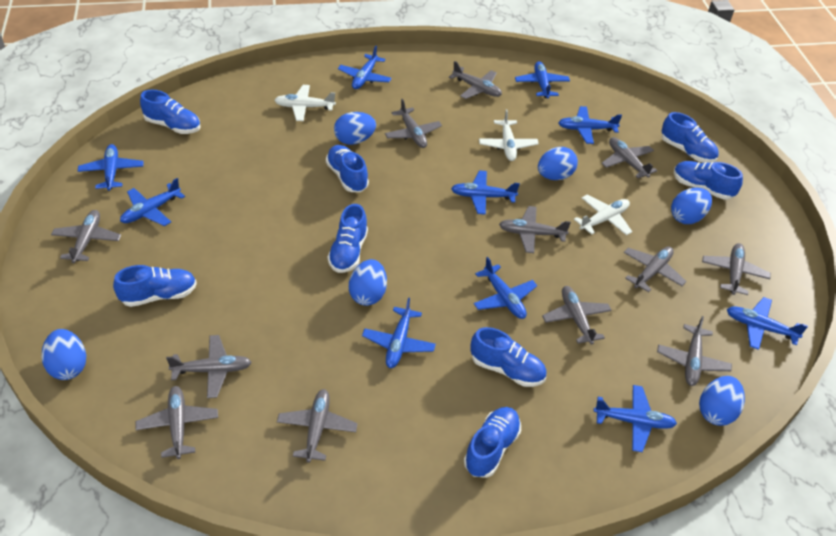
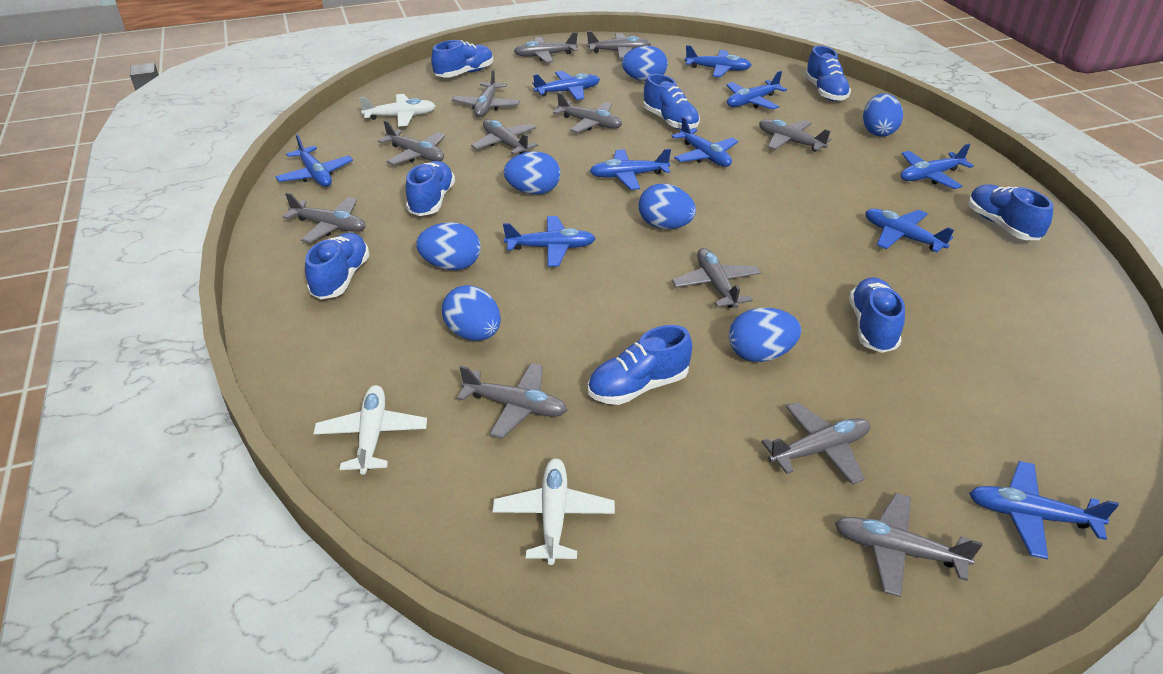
blue egg: [41,329,86,380] [334,112,376,145] [349,259,387,306] [538,147,578,180] [671,188,712,224] [699,376,745,426] = 6 -> [416,222,481,270] [442,285,501,341] [503,151,560,195] [622,46,668,82] [639,184,696,229] [729,308,801,362] [863,93,903,137] = 7

